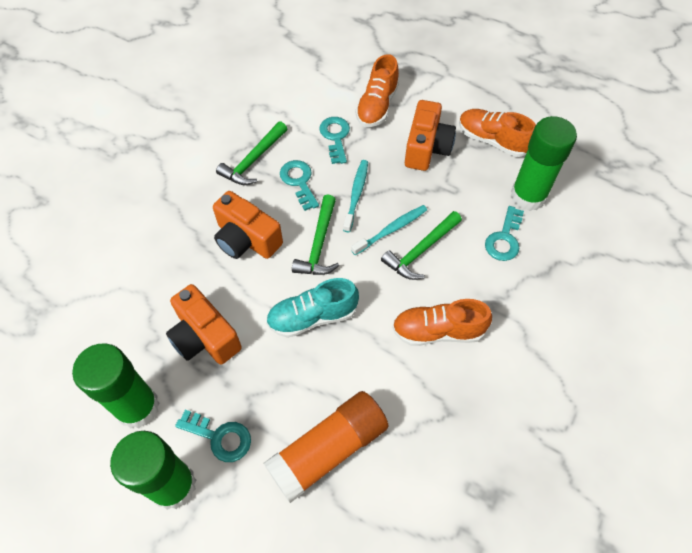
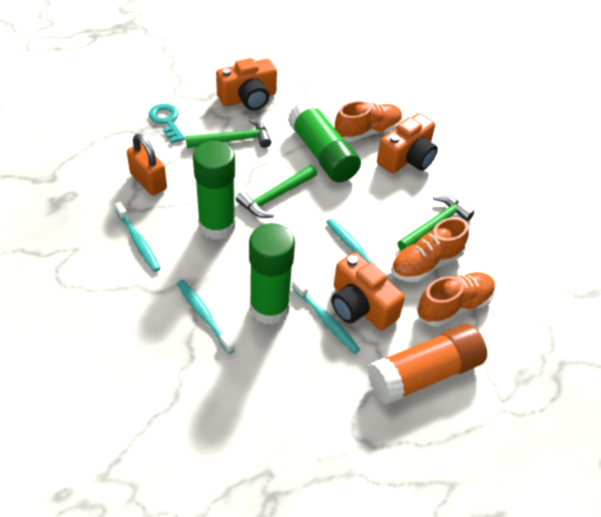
orange padlock: none = 0 -> [127,134,167,196] = 1
turquoise key: [175,410,251,462] [280,160,319,211] [319,117,350,164] [485,206,524,261] = 4 -> [149,104,185,143] = 1
turquoise shoe: [266,278,359,338] = 1 -> none = 0
turquoise toothbrush: [343,160,368,232] [351,205,427,255] = 2 -> [114,202,160,272] [177,280,235,354] [292,278,360,354] [326,219,390,280] = 4

